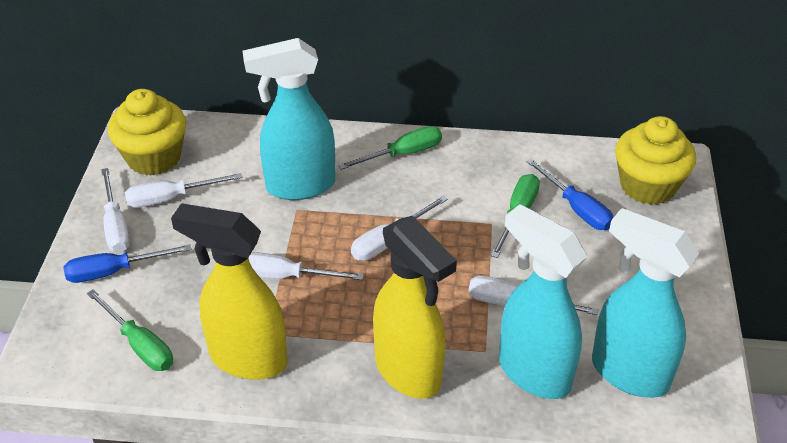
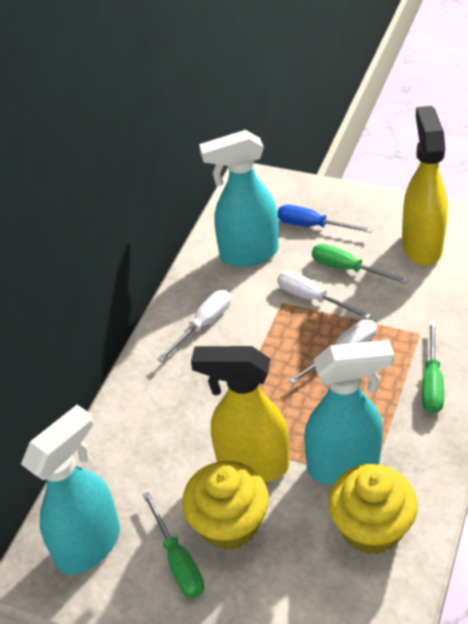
blue screwdriver: [63,244,192,283] [526,158,613,230] = 2 -> [277,205,373,233] = 1
white screwdriver: [101,168,130,253] [125,173,243,208] [248,252,364,280] [351,196,448,261] [468,276,598,315] = 5 -> [157,290,231,362] [277,271,371,319] [289,320,377,384] = 3

